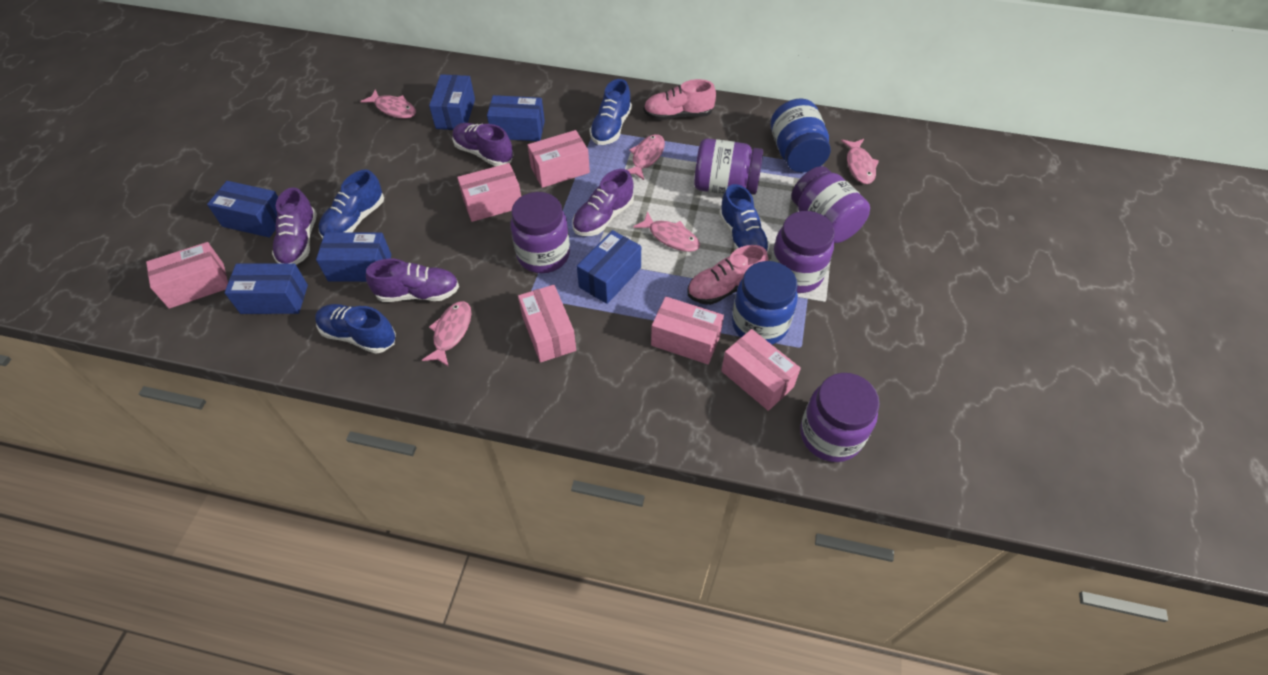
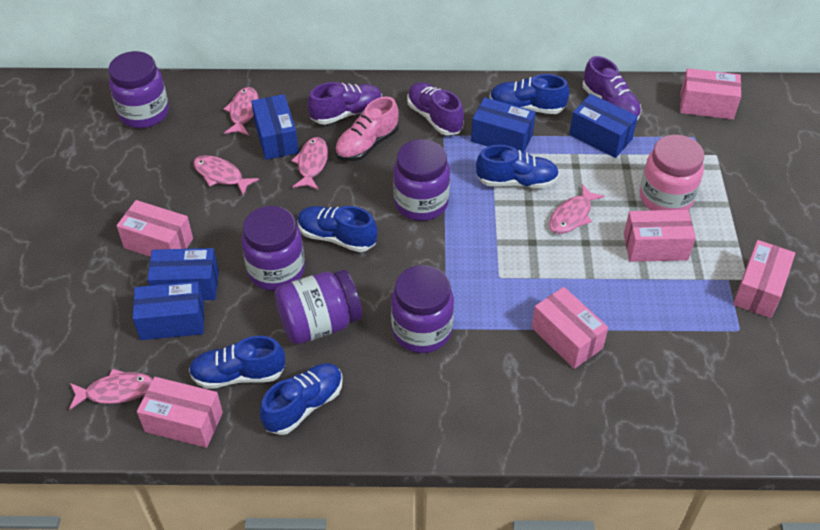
blue box: [207,181,278,238] [224,263,308,314] [316,232,391,282] [429,74,475,130] [487,95,545,141] [577,230,641,304] = 6 -> [133,281,204,340] [147,248,219,300] [251,94,299,160] [471,97,536,152] [569,94,638,158] = 5
blue jar: [732,261,798,344] [770,98,831,173] = 2 -> none = 0
blue shoe: [315,304,396,354] [319,169,384,239] [589,79,632,145] [719,184,770,254] = 4 -> [189,336,285,389] [260,363,343,435] [297,206,377,252] [476,145,559,189] [490,74,569,114] = 5
pink jar: none = 0 -> [640,135,704,211] = 1
pink shoe: [643,79,716,120] [687,245,768,305] = 2 -> [335,97,399,161] = 1
purple shoe: [272,187,317,265] [366,259,459,302] [452,123,514,166] [573,169,634,236] = 4 -> [307,82,382,125] [407,82,464,135] [583,56,642,120] = 3

